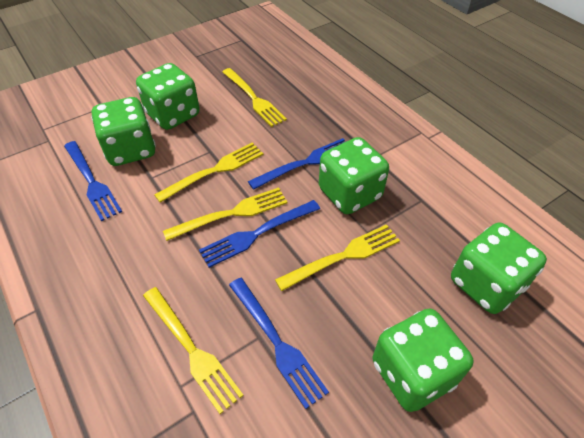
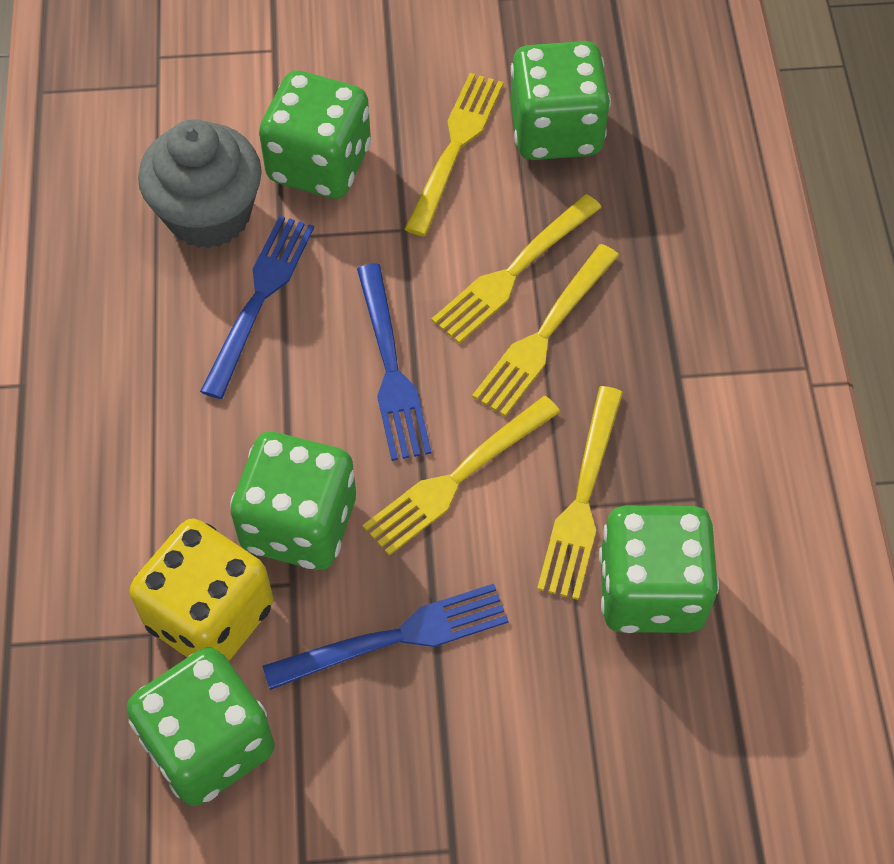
blue fork: [64,141,122,221] [199,200,320,268] [229,278,329,409] [248,138,345,190] = 4 -> [200,216,314,399] [263,584,509,690] [357,264,432,461] = 3
grey cupcake: none = 0 -> [138,119,262,249] = 1
yellow dice: none = 0 -> [130,519,274,661] = 1

